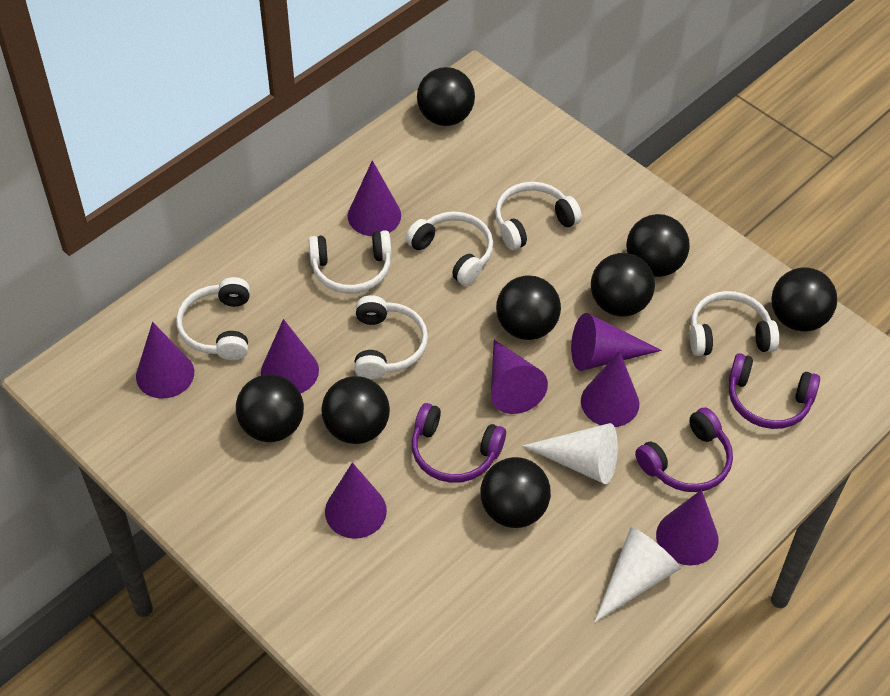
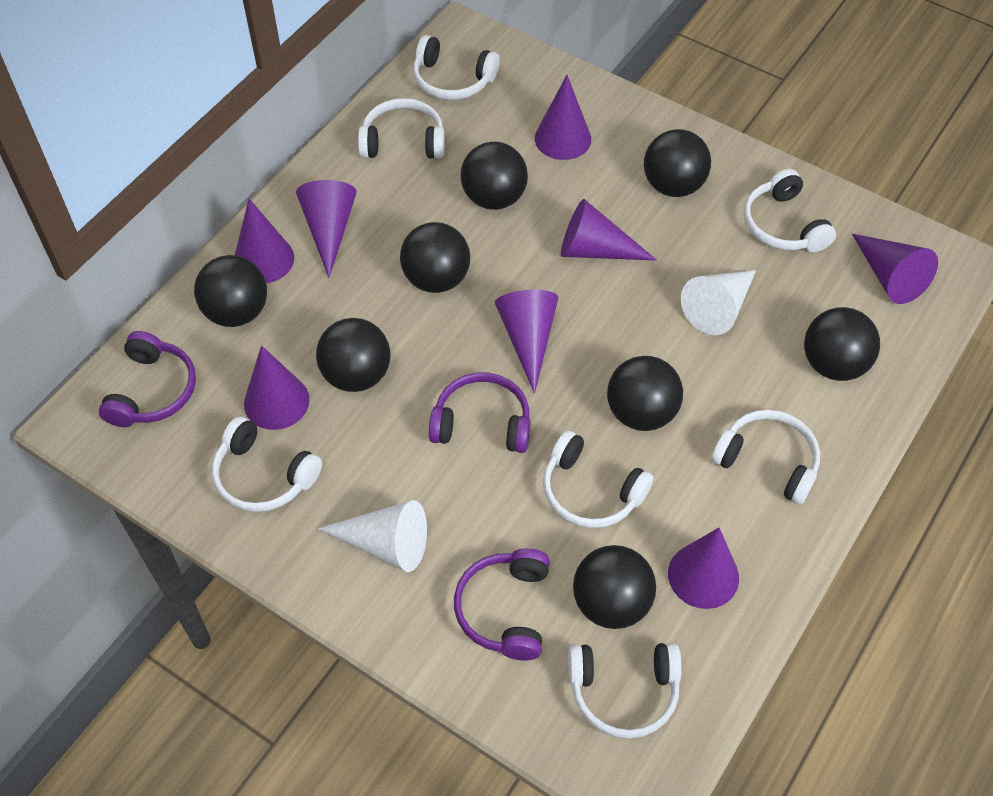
white headphones: [176,277,250,360] [308,230,392,294] [354,295,428,380] [406,211,493,286] [495,182,582,250] [690,291,779,356] = 6 -> [212,416,322,512] [358,98,445,159] [413,35,500,100] [543,430,653,528] [568,643,682,739] [711,410,820,505] [744,169,836,252] = 7

